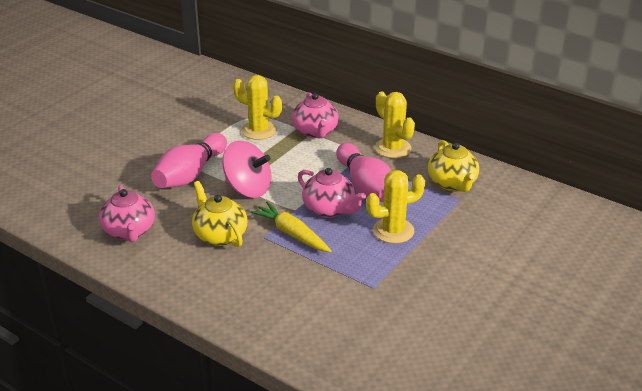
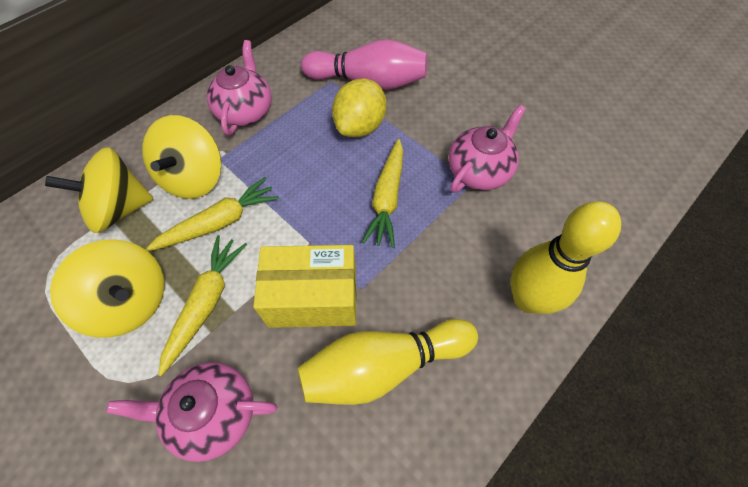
pink bowling pin: [151,133,227,188] [336,143,391,202] = 2 -> [301,39,427,90] = 1
pink spinning top: [222,141,271,198] = 1 -> none = 0
yellow bowling pin: none = 0 -> [297,319,478,405] [511,201,621,314] = 2
yellow box: none = 0 -> [253,245,356,328] = 1
yellow cactus: [233,75,282,140] [366,170,425,244] [375,91,415,158] = 3 -> none = 0
yellow carrot: [250,202,331,252] = 1 -> [145,177,279,251] [158,235,247,376] [362,139,403,248] = 3
yellow lemon: none = 0 -> [332,79,386,137] = 1
yellow spinning top: none = 0 -> [45,147,153,233] [50,239,165,338] [142,115,221,199] = 3
yellow teapot: [192,181,248,247] [428,140,479,192] = 2 -> none = 0

